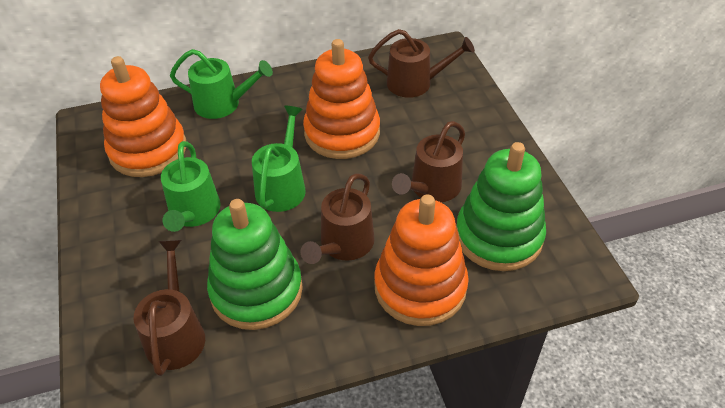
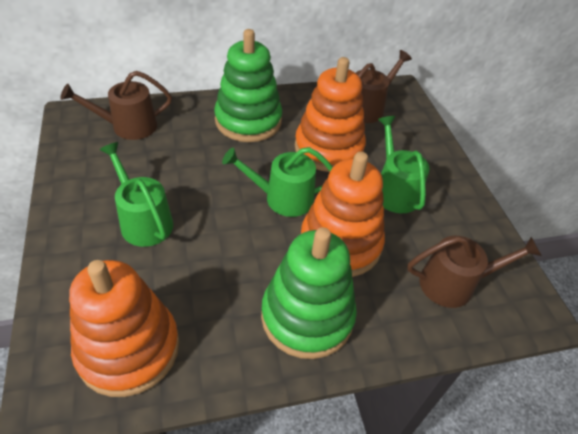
brown watering can: [133,240,205,376] [301,173,375,264] [368,29,475,98] [392,121,465,202] = 4 -> [60,71,172,140] [356,50,412,123] [407,236,542,308] = 3

